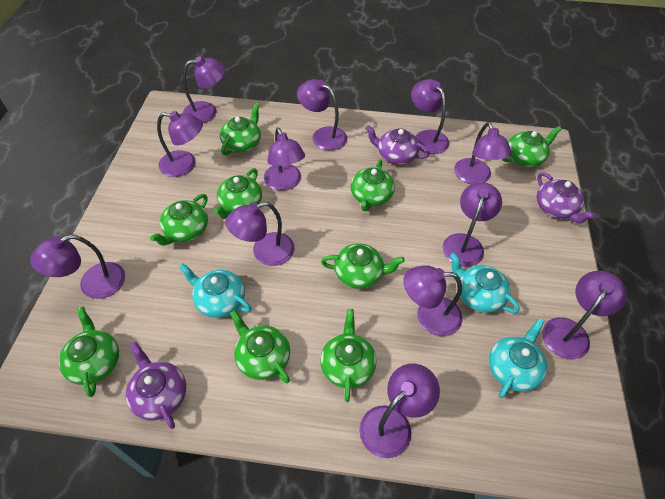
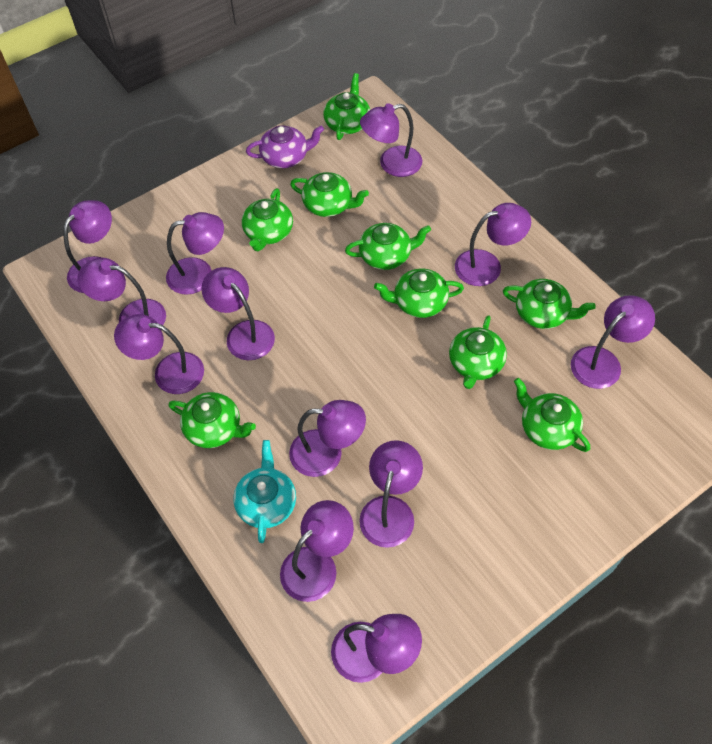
purple teapot: [126,342,186,429] [365,125,430,165] [536,172,595,223] = 3 -> [246,125,324,168] = 1
turquoise teapot: [179,263,252,318] [450,253,520,313] [489,318,547,398] = 3 -> [233,440,296,543] = 1

